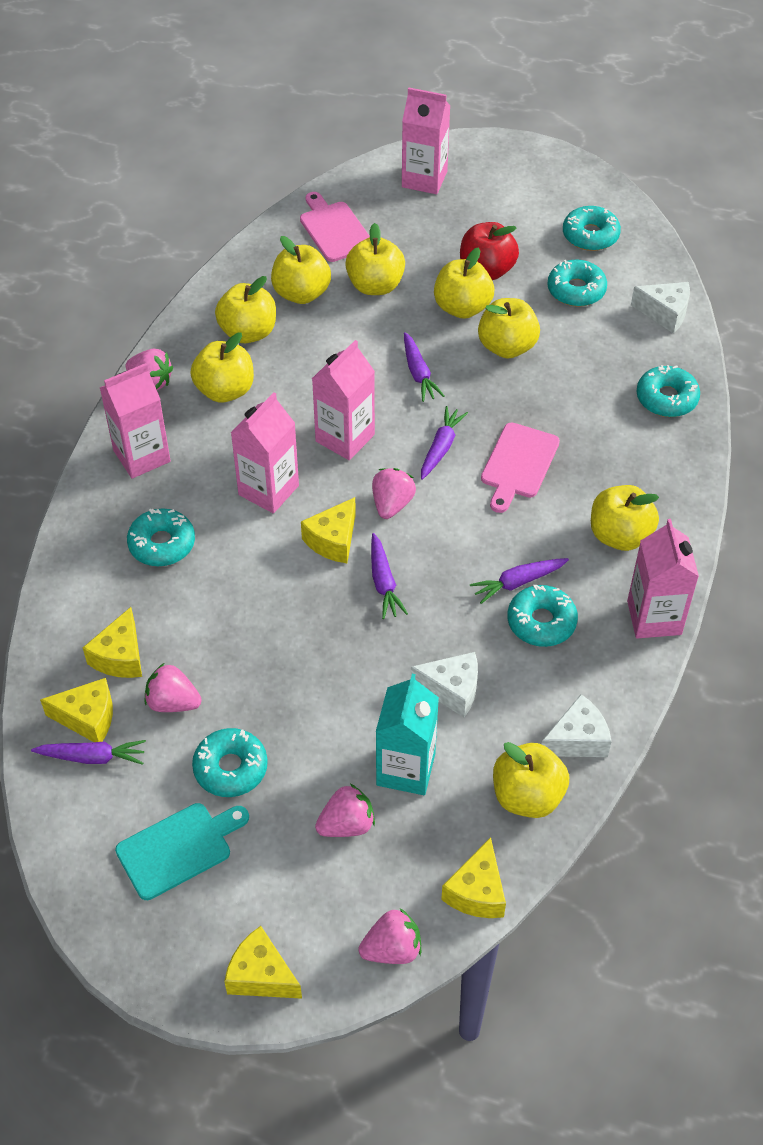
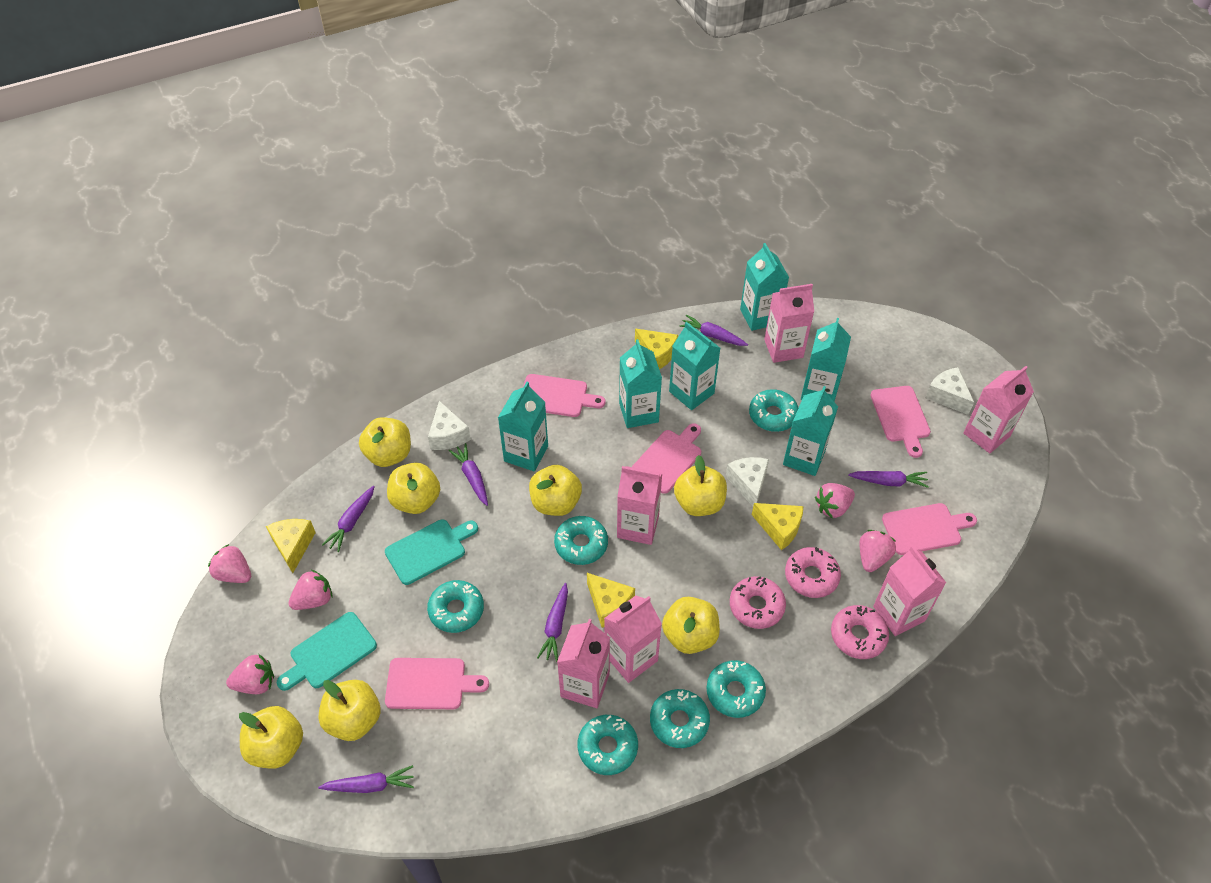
pink carton: [100,363,171,479] [231,393,299,514] [312,340,375,460] [402,87,451,194] [627,519,699,638] = 5 -> [557,619,610,708] [604,595,662,683] [617,466,662,545] [764,284,814,363] [873,546,946,636] [963,366,1034,453] = 6
pink cutting board: [300,192,370,262] [481,422,560,513] = 2 -> [385,658,489,709] [523,374,605,417] [632,423,701,494] [870,386,931,458] [882,503,977,555] = 5
pink donut: none = 0 -> [730,576,786,629] [785,547,841,598] [831,605,889,659] = 3
purple carrot: [31,740,146,765] [371,533,408,619] [404,332,444,402] [421,406,468,480] [470,558,569,604] = 5 -> [318,765,414,793] [322,486,375,552] [449,443,488,506] [537,583,568,662] [679,315,748,346] [848,471,929,488] = 6
red apple: [460,222,519,280] = 1 -> none = 0
turquoise carton: [376,674,439,795] = 1 -> [498,382,548,472] [619,339,662,428] [669,322,720,410] [740,243,789,331] [783,386,838,476] [801,318,851,402] = 6
turquoise cutting board: [115,803,249,900] = 1 -> [277,612,377,691] [385,519,478,585] = 2
yellow apple: [190,333,254,403] [215,276,276,343] [271,236,331,304] [345,223,405,295] [434,247,494,319] [478,298,540,358] [493,742,569,818] [591,485,659,551] = 8 -> [239,706,303,769] [318,680,381,741] [359,417,411,467] [387,463,440,514] [529,465,582,516] [662,597,720,654] [674,455,727,516] = 7
yellow cheese: [40,678,113,742] [83,607,142,678] [224,926,302,999] [301,497,356,563] [441,837,506,918] = 5 -> [266,519,316,573] [587,573,635,628] [635,329,678,369] [752,503,803,550] = 4

